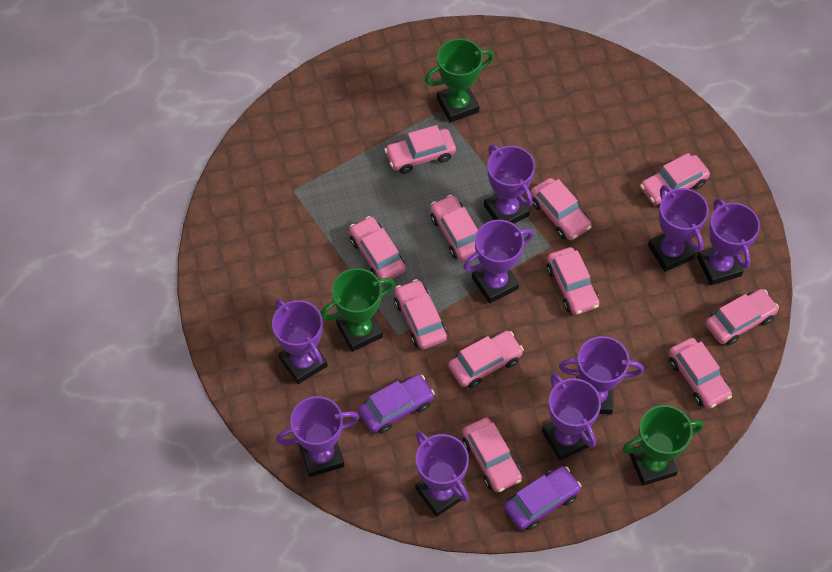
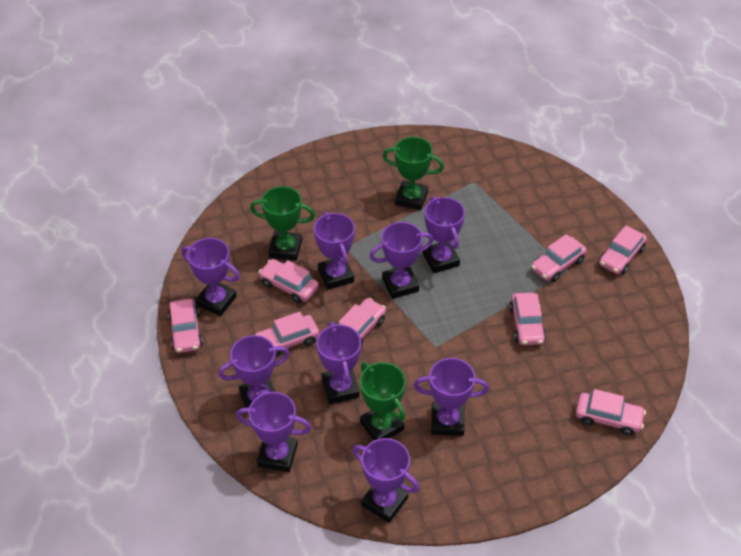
pink car: [349,216,406,279] [384,125,456,174] [394,279,447,349] [430,195,478,261] [448,331,524,388] [462,418,522,492] [530,178,592,240] [547,247,599,315] [640,153,710,205] [669,338,732,409] [706,289,779,345] = 11 -> [168,299,203,353] [255,312,319,357] [259,259,319,303] [338,298,386,346] [509,292,546,345] [531,234,587,282] [576,389,646,436] [599,225,647,274] = 8
purple car: [358,374,435,434] [504,466,581,530] = 2 -> none = 0

